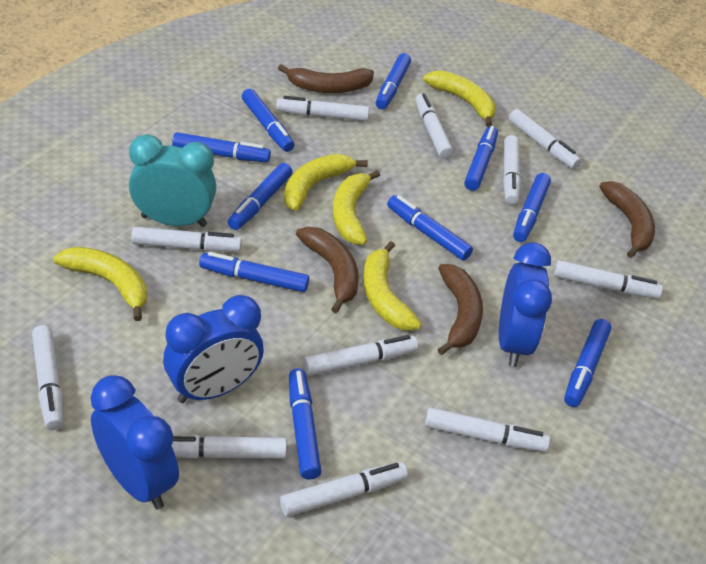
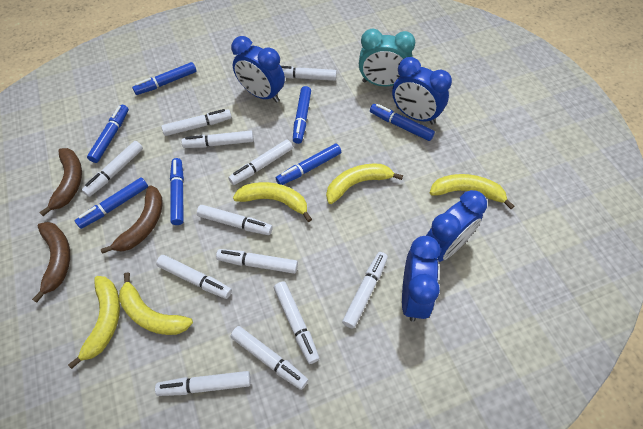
blue clock: [90,375,179,510] [163,295,264,403] [499,242,552,367] = 3 -> [231,36,285,103] [392,57,452,125] [402,236,440,322] [426,190,487,262] = 4
blue marker: [172,132,271,162] [199,252,309,292] [228,163,292,230] [242,89,294,152] [289,368,321,479] [376,53,411,109] [387,195,473,261] [464,126,498,191] [513,173,551,242] [564,319,611,407] = 10 -> [75,177,148,229] [87,105,129,163] [132,62,196,95] [170,158,184,225] [276,144,341,185] [293,86,311,144] [370,104,435,141] = 7
brown banana: [278,64,374,93] [296,227,359,313] [437,264,483,355] [599,181,655,258] = 4 -> [32,222,70,303] [39,148,82,216] [101,185,162,254] = 3
white marker: [32,325,64,430] [131,227,242,252] [172,435,287,459] [276,96,369,121] [280,462,408,517] [303,335,418,376] [415,93,454,159] [425,408,550,452] [503,135,521,205] [509,109,581,169] [554,260,663,299] = 11 -> [82,141,143,197] [155,371,251,396] [156,255,232,299] [161,109,232,136] [181,131,254,148] [197,205,272,235] [216,249,298,274] [228,139,293,185] [230,326,308,390] [274,281,319,364] [281,66,337,81] [342,252,388,329] = 12

